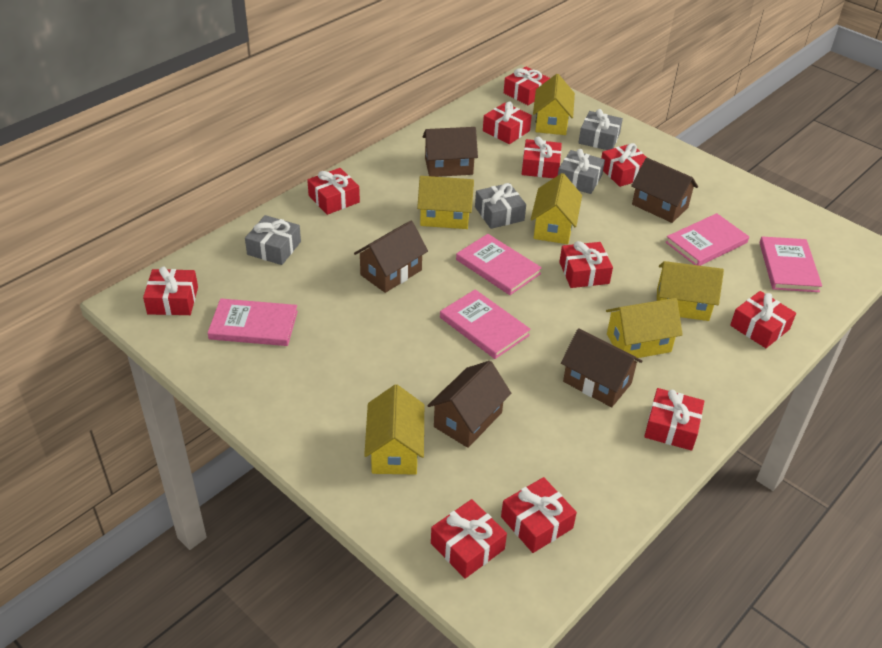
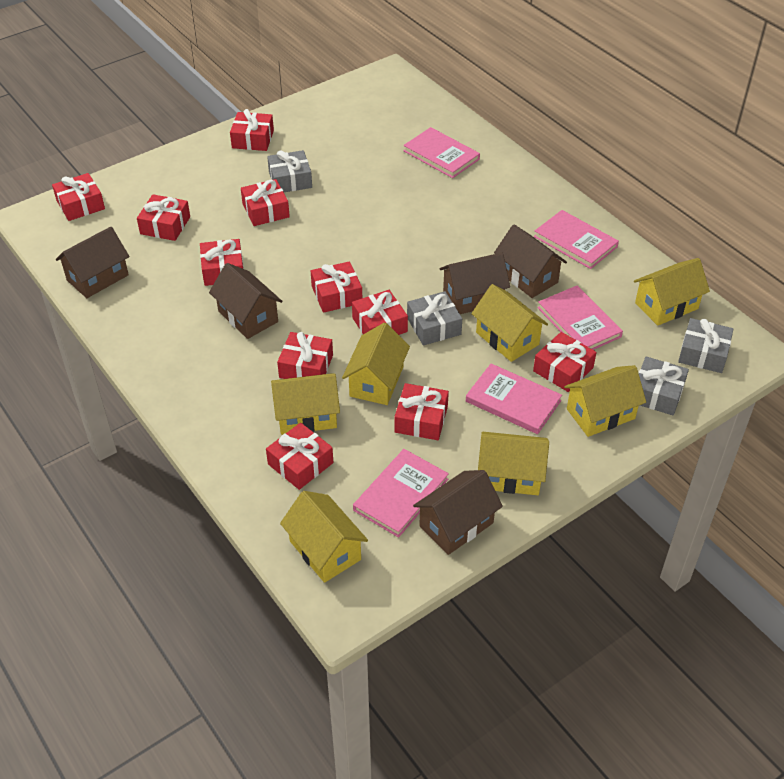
yellow house: [364,385,424,474] [417,176,474,229] [531,173,582,244] [533,74,575,135] [606,298,683,358] [657,261,724,321] = 6 -> [271,373,340,435] [280,491,368,583] [342,322,410,405] [471,284,548,362] [478,432,549,495] [564,365,646,437] [634,258,710,326] = 7

